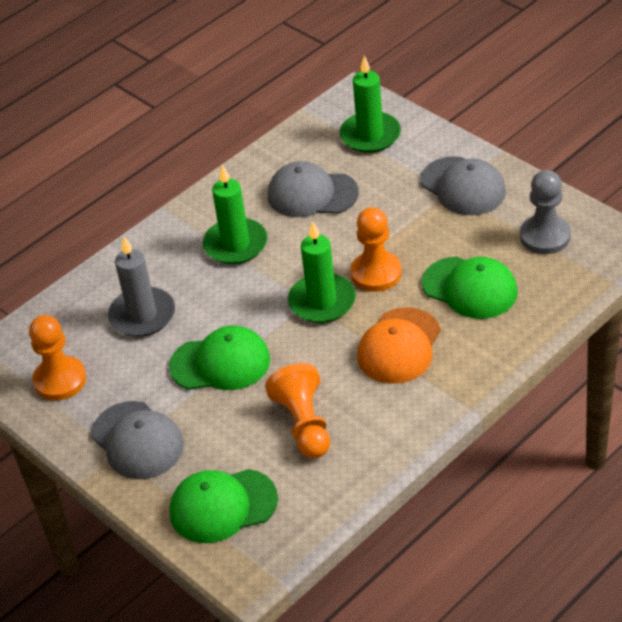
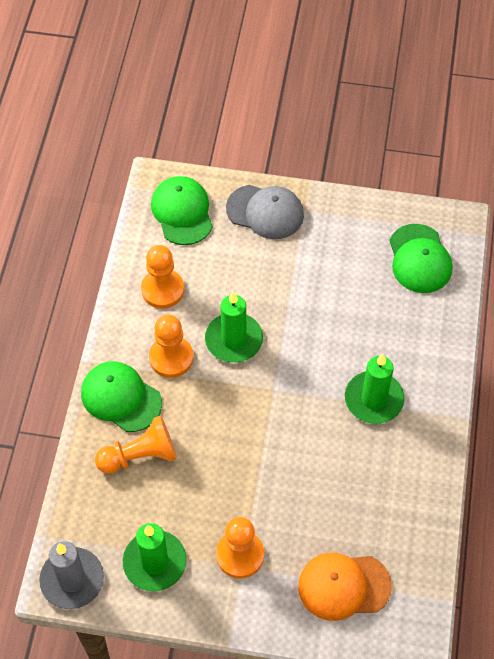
grey cap: [91,401,184,479] [268,161,359,217] [420,156,506,215] = 3 -> [226,185,304,239] = 1
grey pawn: [520,170,571,254] = 1 -> none = 0
orange pawn: [29,315,86,401] [265,363,330,458] [351,207,402,292] = 3 -> [95,415,177,474] [141,245,184,308] [149,315,194,378] [216,517,264,578] = 4

